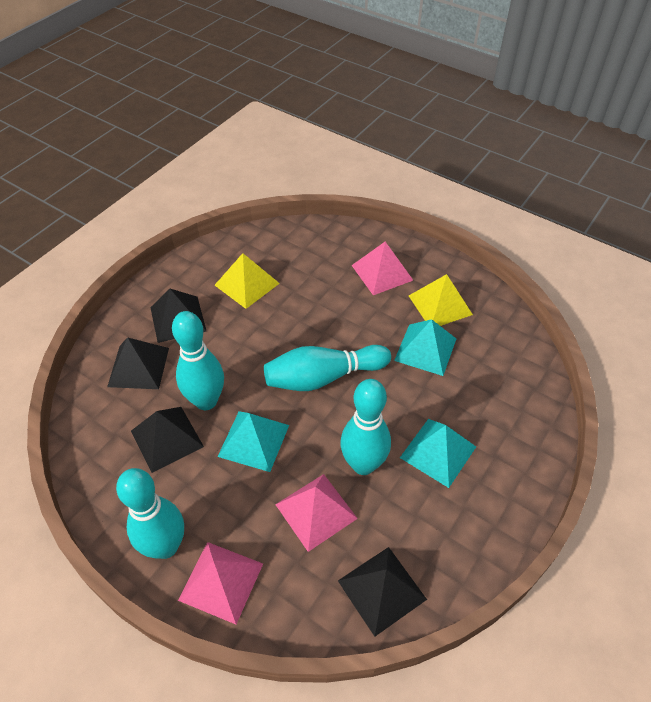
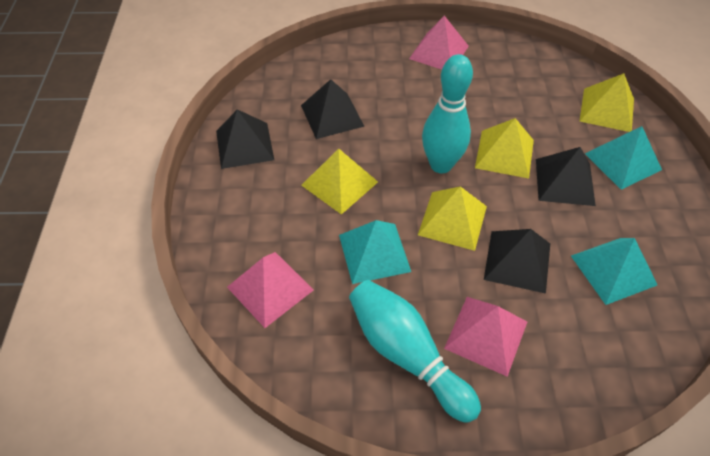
turquoise bowling pin: [116,468,184,559] [172,311,224,410] [264,345,391,391] [340,379,391,475] = 4 -> [349,280,481,423] [422,54,473,173] = 2
yellow pyramid: [215,253,280,309] [409,274,473,326] = 2 -> [301,149,378,215] [418,186,487,251] [475,118,534,179] [580,73,634,132] = 4

